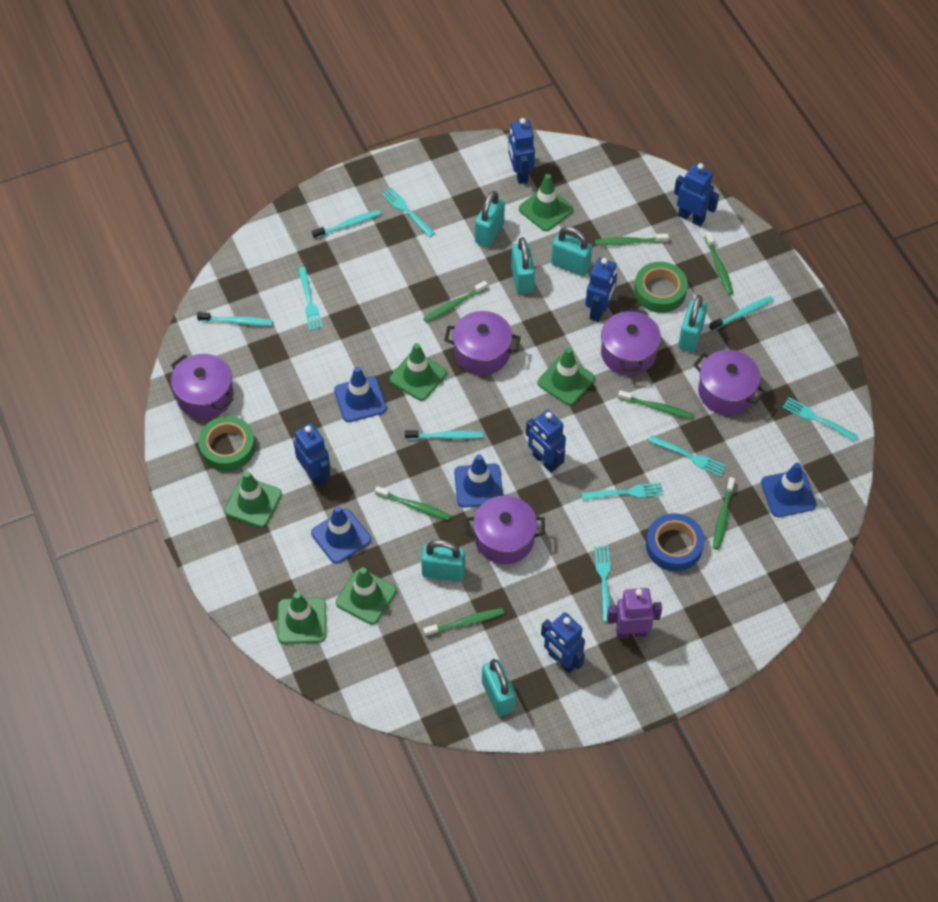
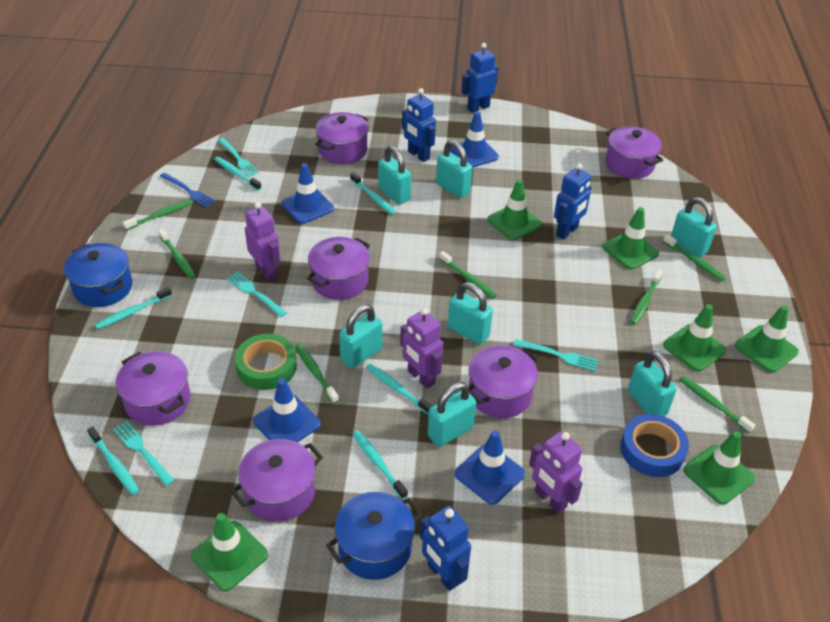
blue fork: none = 0 -> [160,173,216,208] = 1
blue pot: none = 0 -> [64,243,132,307] [326,492,422,580] = 2
blue robot: [294,423,330,487] [508,118,535,184] [526,410,566,473] [541,612,585,673] [585,258,617,322] [674,163,719,226] = 6 -> [402,88,436,162] [420,506,471,591] [461,43,498,113] [554,163,591,240] = 4
green tape: [198,416,256,471] [634,262,688,313] = 2 -> [235,334,297,390] = 1
purple pot: [171,354,234,419] [444,311,521,375] [465,496,545,564] [601,308,661,376] [693,350,766,415] = 5 -> [116,351,191,426] [231,439,323,522] [307,237,370,300] [315,112,369,164] [469,345,539,418] [605,126,663,179] = 6
purple robot: [607,588,662,639] = 1 -> [245,202,281,281] [400,308,443,389] [529,431,582,514] = 3
turquoise fork: [298,267,323,330] [381,187,435,237] [581,483,664,500] [594,546,611,622] [648,435,726,477] [783,397,858,442] = 6 -> [113,421,174,486] [218,138,259,177] [227,272,287,317] [513,339,598,371] = 4
turquoise padlock: [421,540,465,582] [475,191,505,247] [482,659,516,716] [511,237,535,294] [551,227,592,276] [678,295,707,352] = 6 -> [339,304,382,368] [378,146,411,205] [428,382,476,447] [436,140,472,198] [448,282,493,344] [628,351,677,416] [671,197,717,257] = 7
turquoise toothbrush: [197,312,273,326] [312,210,381,239] [405,430,483,440] [709,296,774,331] = 4 -> [87,426,139,495] [95,287,172,329] [215,157,261,191] [350,172,396,215] [353,430,408,499] [366,364,433,415] = 6

